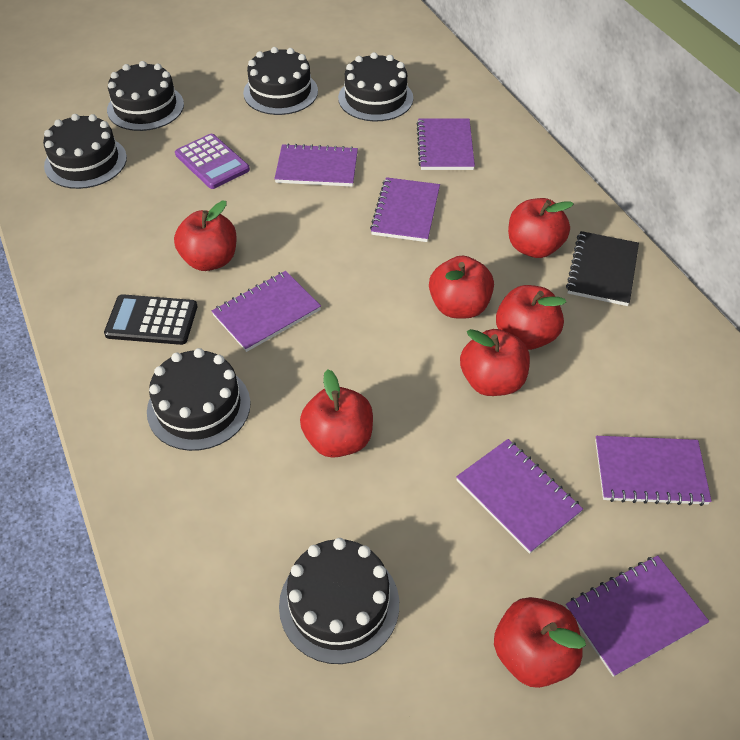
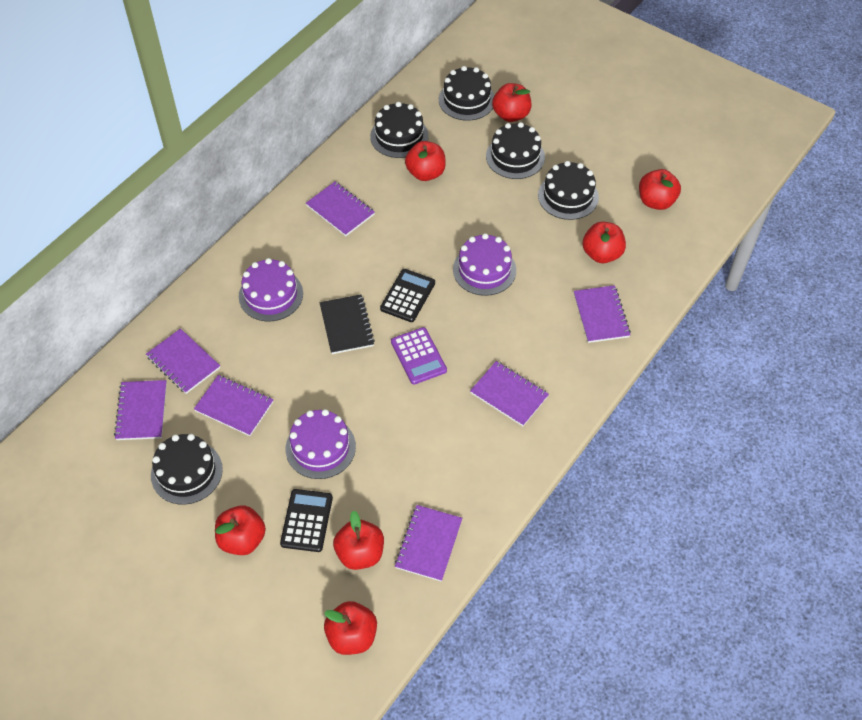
black cake: [43,114,127,189] [107,61,184,131] [147,348,250,451] [243,47,318,115] [279,538,399,664] [338,52,413,121] = 6 -> [151,434,223,505] [370,102,429,158] [439,66,495,121] [486,122,545,179] [538,161,599,220] = 5
black calculator: [104,294,197,345] = 1 -> [280,489,333,552] [380,269,435,322] = 2
purple cake: none = 0 -> [239,258,303,321] [286,409,356,479] [453,233,516,296] = 3

